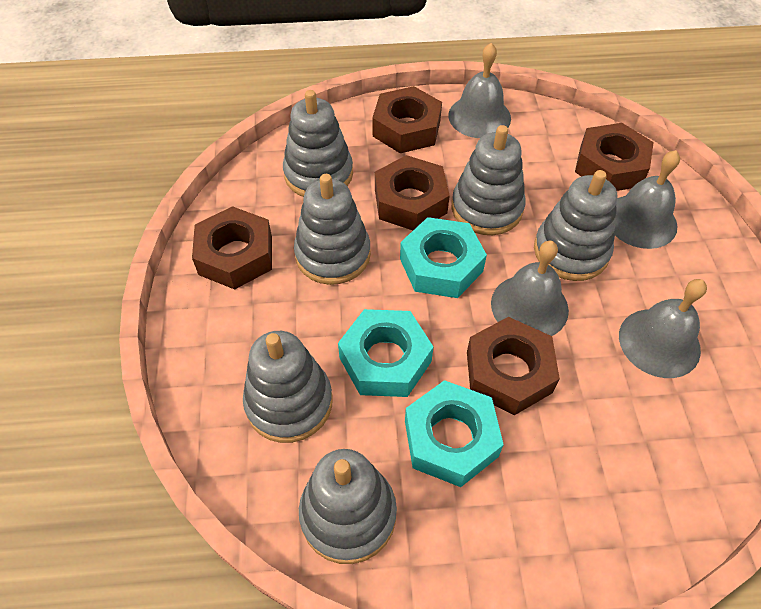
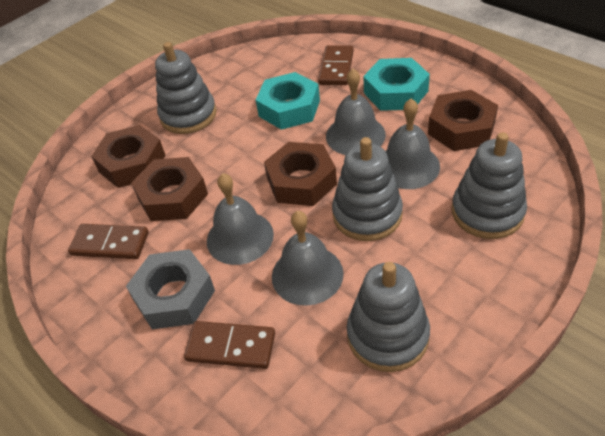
brown domino: none = 0 -> [68,224,149,259] [184,321,275,369] [318,45,354,85] = 3
brown nut: [192,206,272,289] [372,86,442,153] [375,155,450,230] [467,317,560,415] [575,123,654,191] = 5 -> [91,125,165,188] [131,157,208,221] [264,142,337,206] [428,90,498,151] = 4
grey nut: none = 0 -> [126,249,215,329] = 1
grey stacking toy: [243,331,333,443] [283,90,353,197] [294,174,371,285] [299,449,397,564] [452,125,525,235] [534,170,618,281] = 6 -> [155,42,217,134] [332,137,403,241] [347,262,430,372] [452,132,527,239] = 4
turquoise nut: [338,309,434,397] [400,217,487,298] [405,380,504,487] = 3 -> [256,72,320,130] [364,58,430,111] = 2

